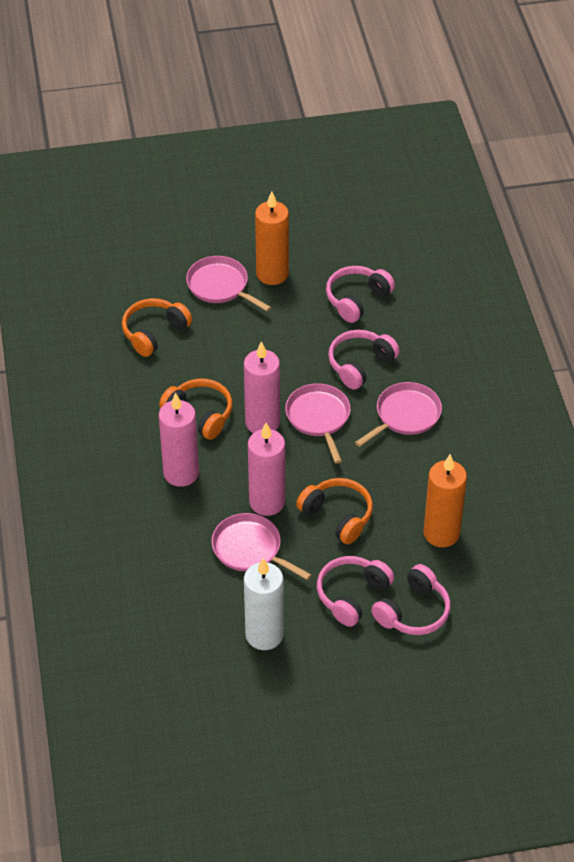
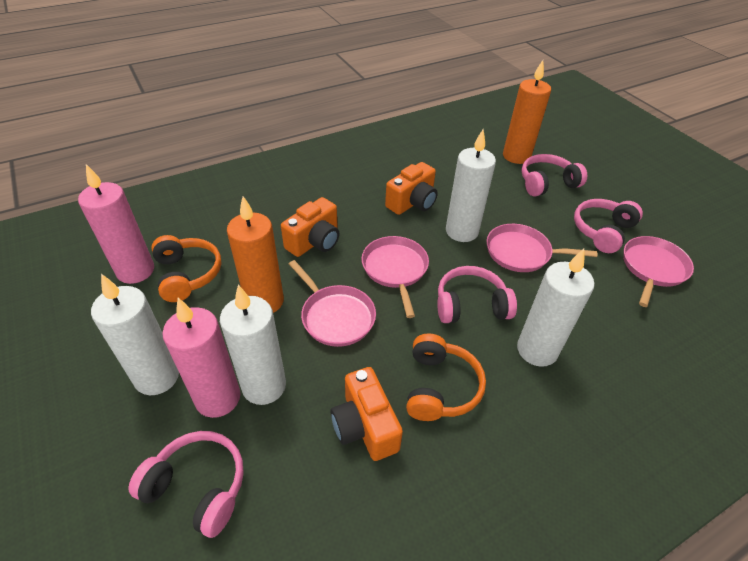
orange camera: none = 0 -> [281,197,339,257] [331,367,403,461] [385,162,438,215] = 3
orange headphones: [122,298,192,357] [159,379,233,440] [296,478,373,544] = 3 -> [151,235,221,302] [406,334,486,421] = 2
pink candle: [159,393,199,487] [244,341,280,433] [248,422,285,516] = 3 -> [78,164,154,284] [162,298,240,418] = 2
white candle: [244,558,284,650] = 1 -> [91,274,179,395] [220,285,286,405] [446,129,496,242] [517,249,595,367] = 4

